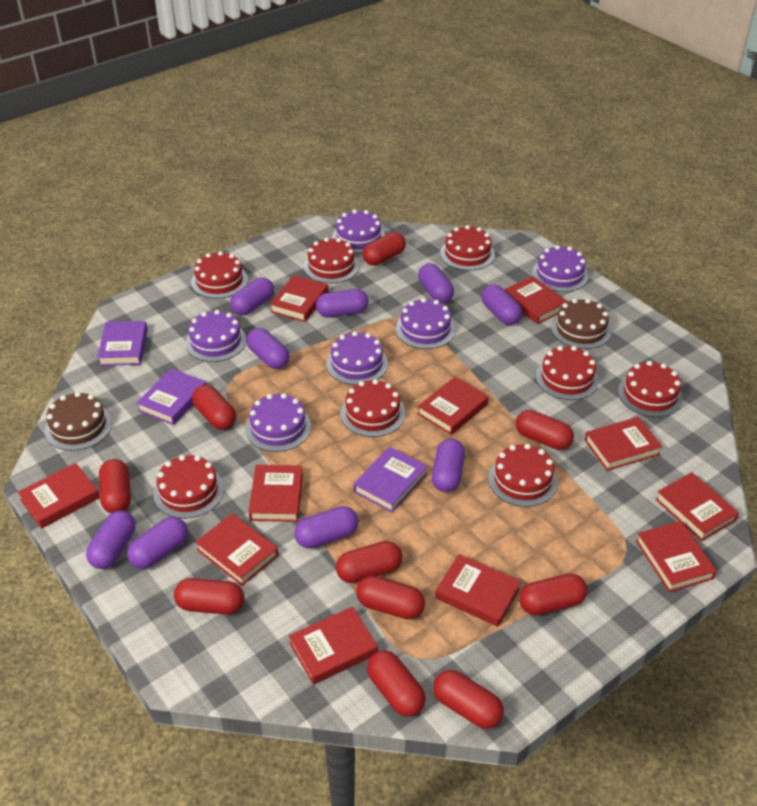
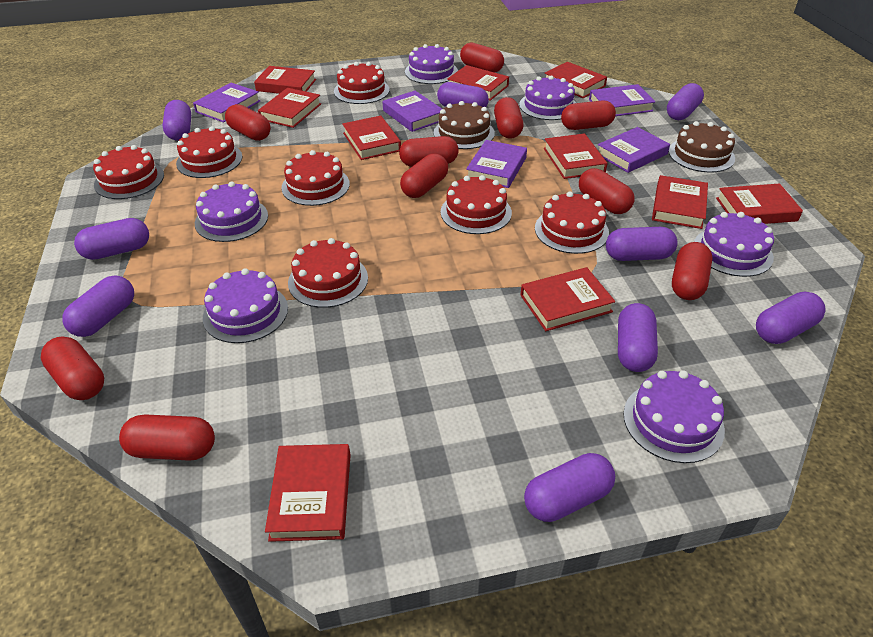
purple book: [97,321,148,366] [137,368,206,425] [353,447,428,513] = 3 -> [193,83,260,122] [383,91,442,132] [466,140,527,188] [589,84,655,116] [598,127,670,173] = 5
red book: [18,463,100,529] [195,514,278,586] [248,465,303,522] [270,275,328,322] [289,606,378,685] [418,377,488,435] [435,554,521,627] [504,276,568,324] [585,417,662,471] [636,521,717,592] [655,472,739,541] = 11 -> [254,66,316,94] [258,88,321,128] [265,444,350,542] [342,116,401,160] [447,65,509,101] [520,267,615,331] [544,133,608,179] [545,62,607,98] [652,175,708,229] [716,184,803,224] = 10
red cake: [153,455,224,519] [191,251,248,299] [304,237,359,283] [340,379,405,437] [440,225,495,271] [488,444,558,507] [536,346,599,400] [618,361,683,417] = 8 -> [93,145,164,199] [176,126,243,178] [282,150,350,206] [288,238,368,308] [334,62,390,104] [440,175,512,234] [535,191,609,254] = 7

